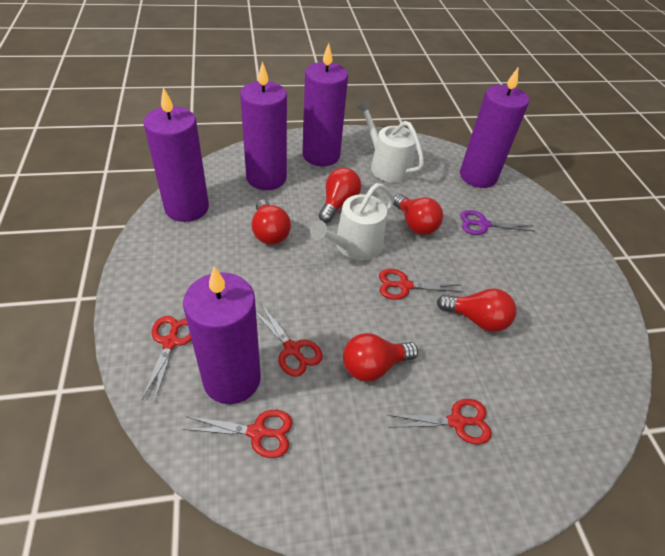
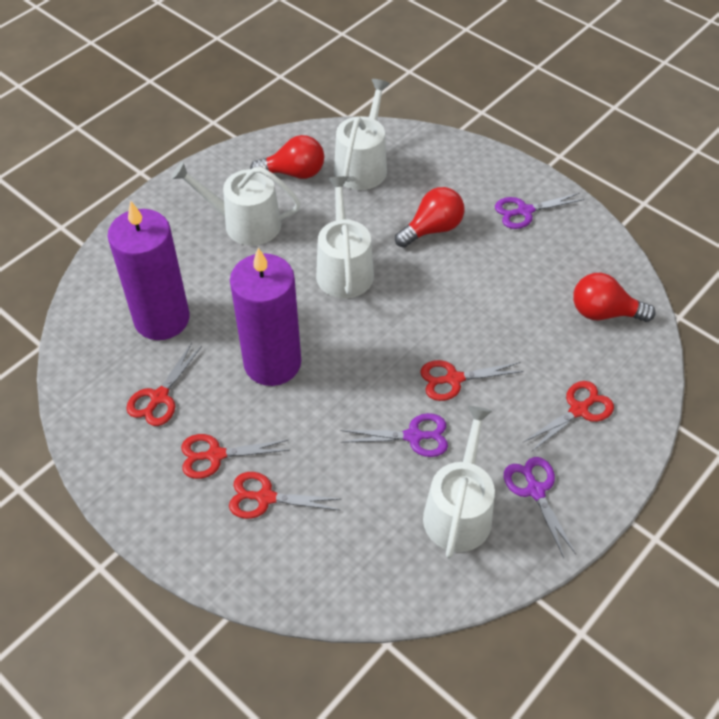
purple candle: [144,87,209,222] [183,267,261,404] [240,61,287,190] [302,43,348,166] [460,68,529,188] = 5 -> [108,201,190,340] [230,248,301,386] = 2
purple scissors: [460,210,535,235] = 1 -> [340,413,448,457] [495,193,584,229] [504,457,576,558] = 3
red light bulb: [252,199,291,245] [319,168,361,223] [343,333,418,382] [393,194,443,235] [437,288,516,332] = 5 -> [250,135,324,179] [395,187,464,248] [573,273,656,322] = 3
white watering can: [310,183,394,260] [357,101,424,183] = 2 -> [171,161,301,246] [316,176,374,298] [334,79,390,190] [423,406,495,559] = 4

